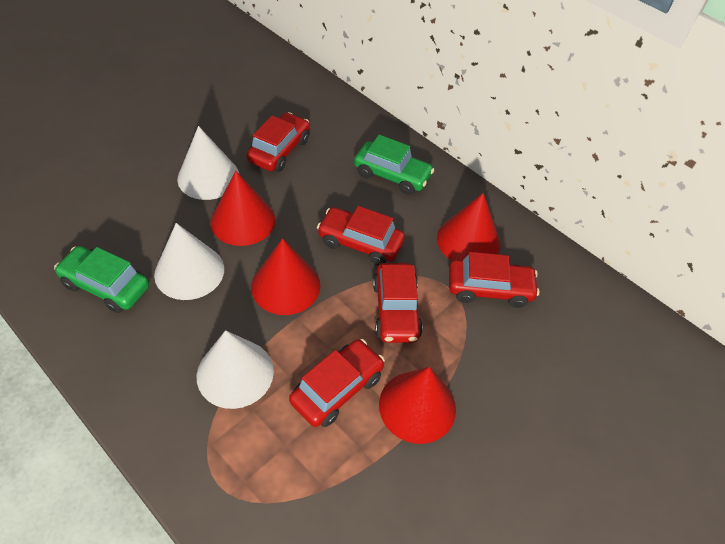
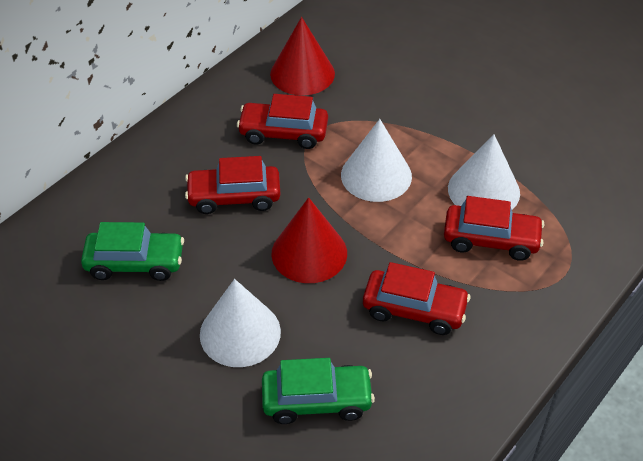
red car: [247,112,310,172] [289,339,385,427] [317,206,405,265] [373,263,423,343] [449,252,539,308] = 5 -> [185,156,281,214] [237,94,328,149] [363,262,470,335] [444,196,544,261] = 4
red cone: [211,171,275,246] [251,238,320,315] [379,367,456,444] [437,193,501,261] = 4 -> [270,17,335,95] [271,197,347,283] = 2

